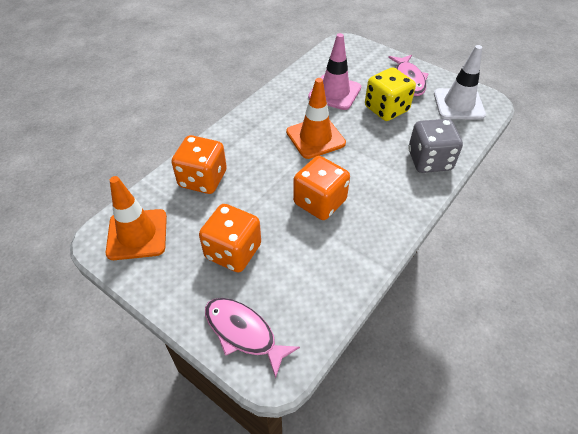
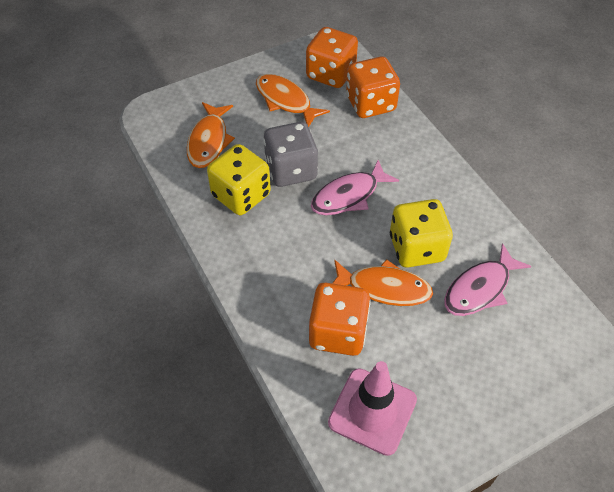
orange fish: none = 0 -> [187,102,235,168] [256,74,330,127] [332,259,433,306] = 3
orange traffic cone: [105,176,167,260] [286,78,346,159] = 2 -> none = 0
white traffic cone: [434,45,486,120] = 1 -> none = 0
yellow dice: [365,67,416,121] = 1 -> [207,144,271,215] [390,199,453,268] = 2

